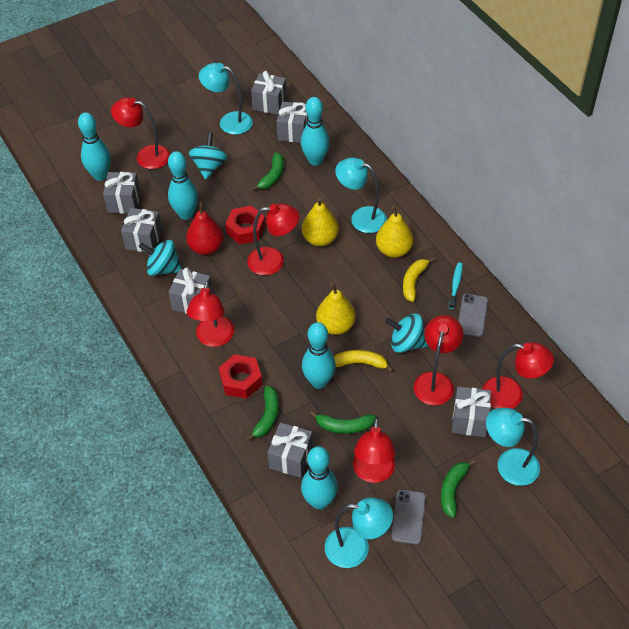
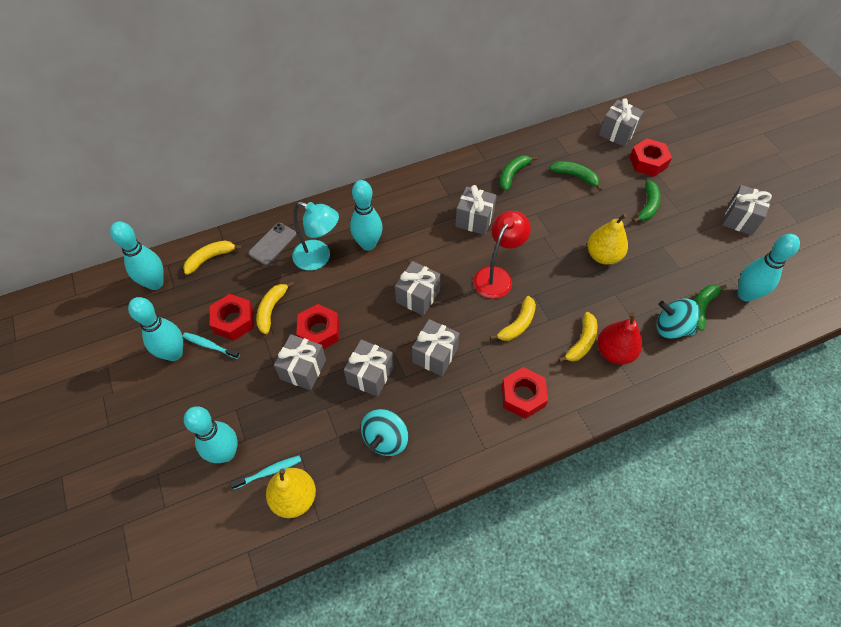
grey phone: [391,490,426,545] [458,294,488,337] = 2 -> [249,223,296,265] = 1
red lamp: [111,97,170,169] [187,280,234,347] [247,204,299,275] [353,418,396,483] [414,315,464,406] [483,343,554,409] = 6 -> [474,211,531,299] = 1
red nut: [219,354,263,399] [225,206,265,244] = 2 -> [210,294,254,341] [296,304,339,349] [502,367,548,419] [630,139,672,177] = 4
turquoise lamp: [199,63,253,135] [325,498,393,568] [335,157,387,233] [486,408,540,486] = 4 -> [292,202,339,270] = 1
turquoise spinning top: [139,240,182,276] [189,132,227,180] [385,313,428,353] = 3 -> [361,409,408,456] [657,299,700,339] = 2
turquoise toothbrush: [448,262,463,309] = 1 -> [183,332,240,359] [230,455,301,490] = 2
yellow banana: [334,350,394,372] [403,257,435,302] = 2 -> [183,240,242,275] [256,281,294,334] [490,296,536,341] [558,312,597,362] = 4
yellow pear: [302,197,339,246] [316,283,356,335] [376,206,413,258] = 3 -> [266,468,316,518] [587,213,628,265] = 2

